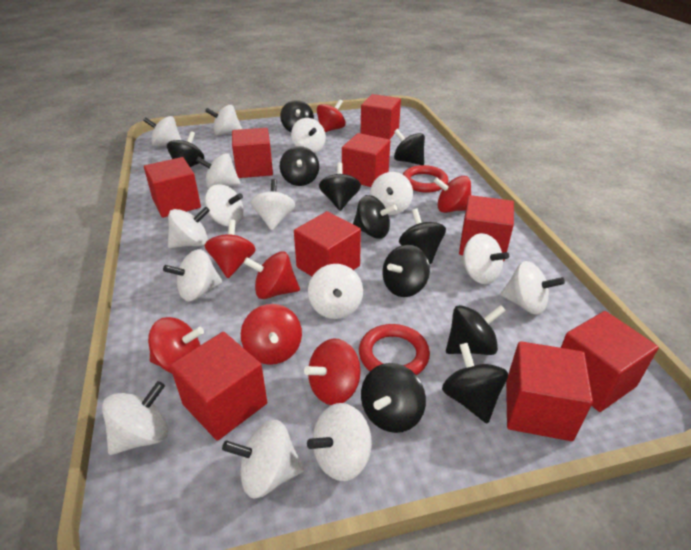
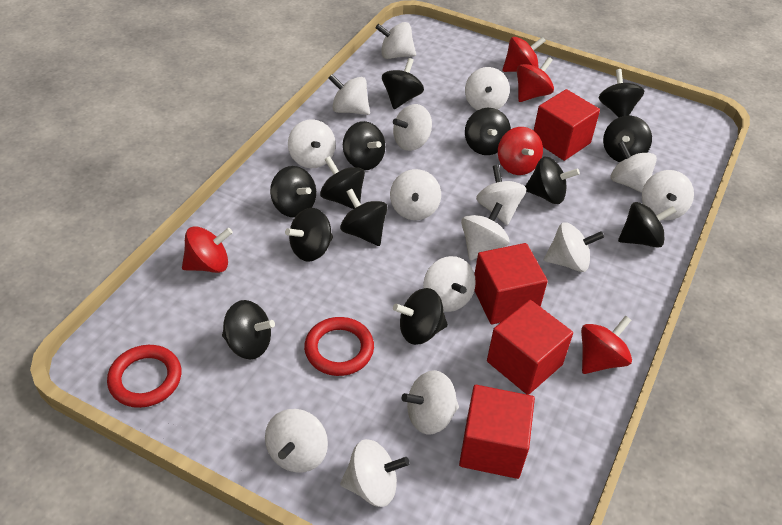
black spinning top: [167,131,205,167] [280,100,314,132] [280,146,319,186] [319,163,361,211] [353,195,397,239] [361,363,426,433] [382,245,430,297] [394,129,425,165] [399,209,446,264] [442,343,508,424] [446,305,506,355] = 11 -> [222,300,275,360] [270,166,316,218] [285,208,333,262] [320,156,365,209] [340,189,387,246] [343,121,385,170] [382,58,424,109] [393,288,448,345] [465,108,511,155] [525,156,580,204] [599,69,644,117] [603,116,652,162] [618,202,677,248] = 13
red cube: [144,157,201,218] [170,332,267,441] [232,128,273,178] [294,211,361,276] [342,133,390,187] [361,94,401,140] [459,195,514,261] [506,341,593,441] [561,311,659,412] = 9 -> [459,385,535,479] [474,243,548,324] [487,300,573,395] [533,89,600,161] = 4
red spinning top: [148,317,204,373] [205,219,256,278] [241,304,302,365] [244,251,300,299] [304,338,361,405] [317,99,346,132] [433,176,471,213] = 7 -> [182,226,233,273] [498,127,543,175] [502,37,546,72] [517,57,554,102] [581,315,632,374] = 5

